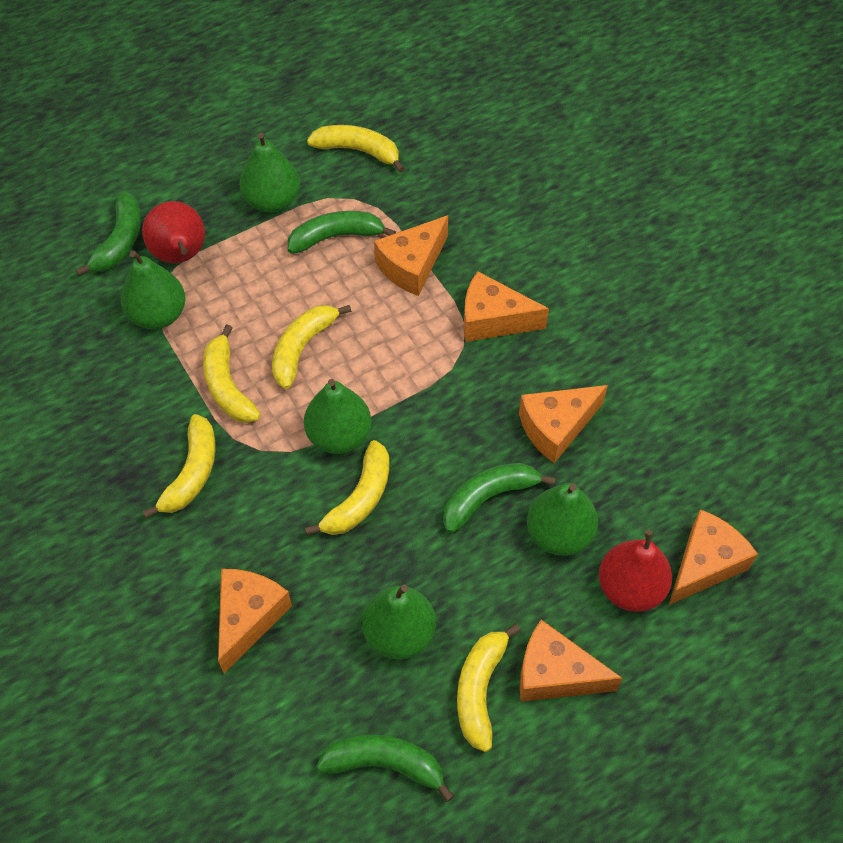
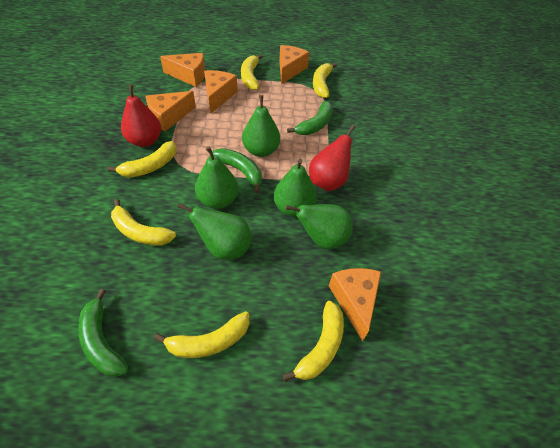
green banana: [76,191,141,276] [288,211,396,254] [316,735,454,802] [443,463,555,533] = 4 -> [78,289,129,377] [212,148,262,193] [287,101,333,135] = 3
orange cheese: [218,569,292,674] [374,215,448,296] [464,271,549,342] [519,385,608,463] [520,620,623,702] [669,509,758,605] = 6 -> [146,91,196,131] [160,53,205,87] [204,70,238,114] [279,45,310,84] [329,268,381,341] = 5

